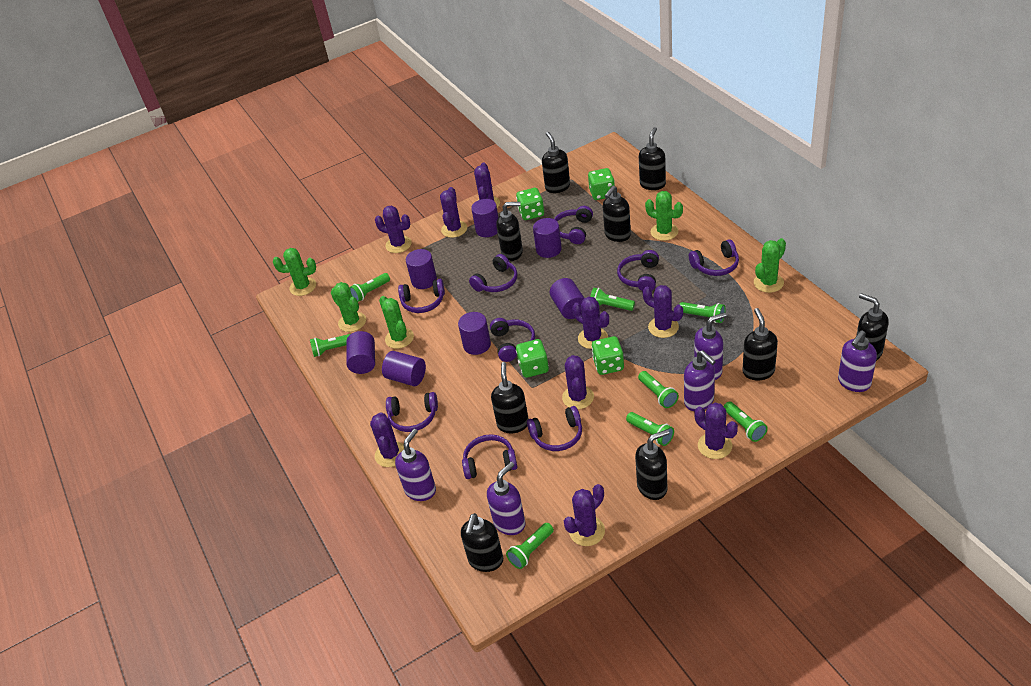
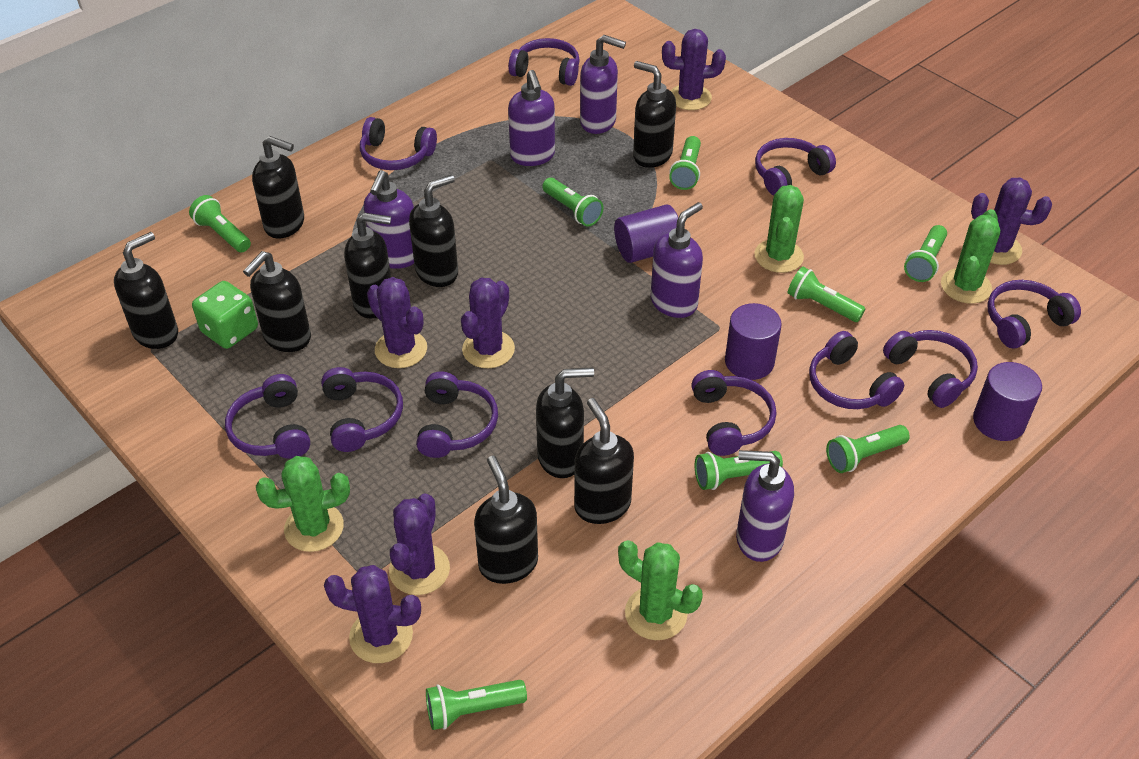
green cactus: [273,248,316,296] [331,282,366,332] [379,296,414,349] [645,191,683,241] [754,238,786,293] = 5 -> [256,456,350,552] [618,540,703,640] [755,185,804,273] [941,209,1000,304] = 4
green dice: [516,188,544,220] [516,339,549,378] [588,168,615,200] [592,336,624,375] = 4 -> [192,281,258,349] = 1
purple cactus: [370,412,404,467] [375,205,412,253] [440,187,467,238] [474,163,500,208] [562,355,594,409] [564,484,605,546] [572,297,609,349] [642,285,683,338] [694,402,738,459] = 9 -> [324,565,421,663] [367,277,427,368] [389,493,450,595] [461,278,515,368] [662,29,726,110] [971,177,1052,265] = 6
purple cylinder: [346,331,375,374] [382,351,426,386] [406,249,437,289] [458,312,491,355] [471,199,498,237] [533,218,562,258] [549,278,584,319] = 7 -> [614,205,678,263] [725,303,782,380] [973,362,1042,441] = 3
purple headphones: [386,392,438,432] [398,279,445,313] [462,434,517,479] [469,254,518,292] [490,318,535,362] [527,406,582,451] [554,206,593,244] [617,250,659,291] [689,239,739,276] = 9 -> [225,374,310,459] [321,367,403,452] [360,117,437,170] [416,371,498,458] [508,38,580,86] [691,370,776,456] [755,138,836,196] [809,331,904,409] [883,330,978,408] [987,280,1081,349] = 10

